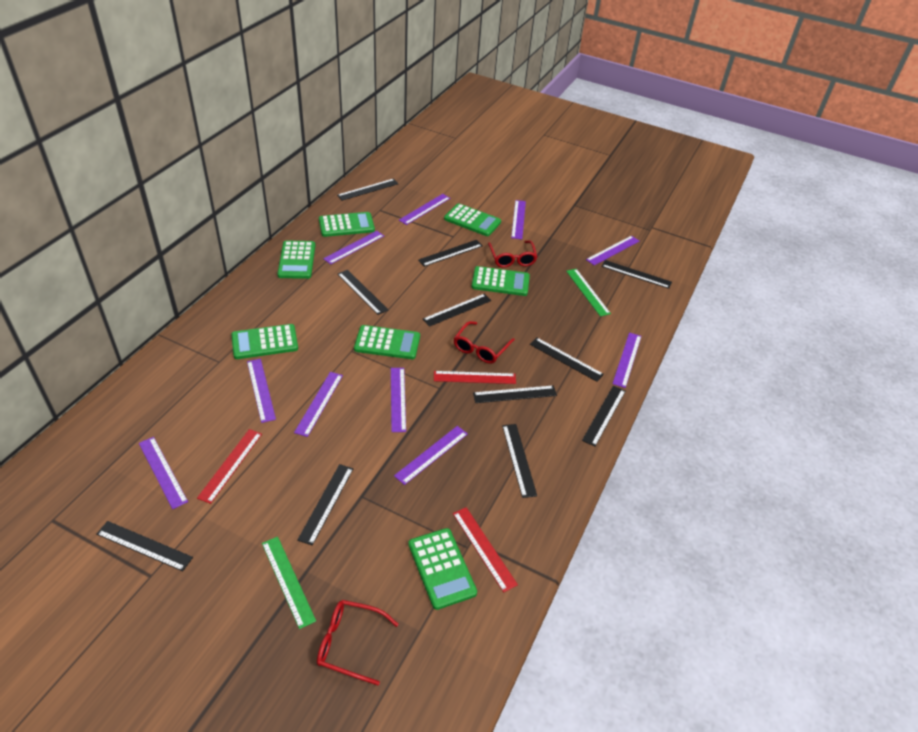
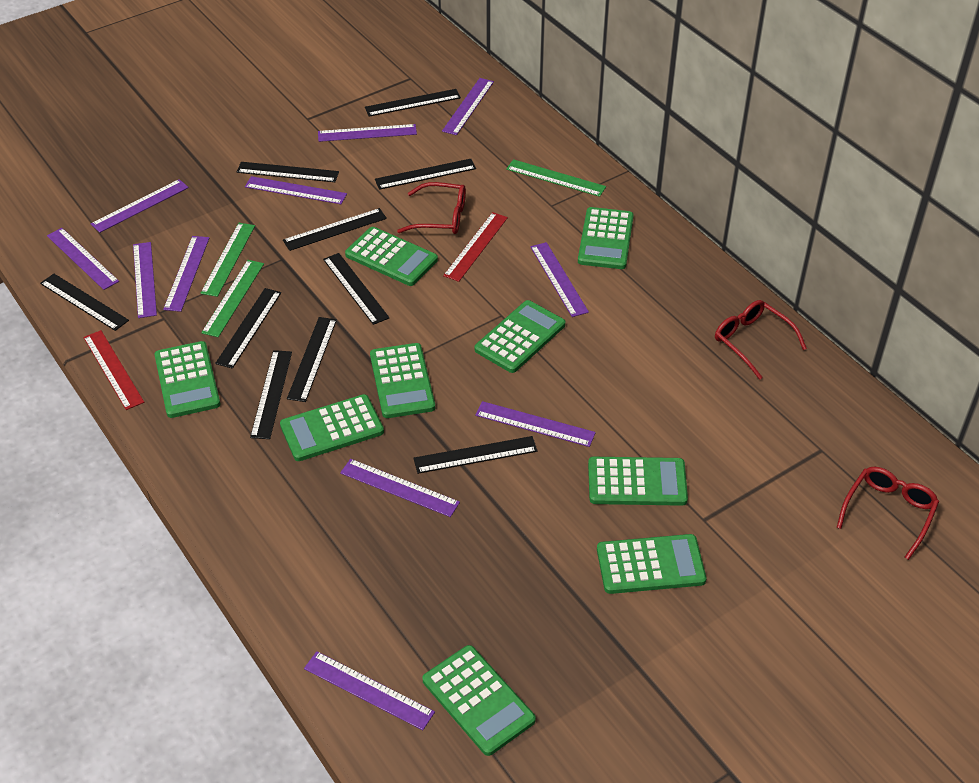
black ruler: [97,521,193,571] [297,464,353,545] [337,179,399,201] [338,270,388,315] [418,240,483,267] [423,294,491,327] [473,385,557,403] [502,424,537,498] [530,338,604,382] [582,386,626,447] [601,260,672,289] = 11 -> [40,274,129,331] [215,288,281,369] [237,162,339,182] [250,350,292,439] [283,208,387,251] [287,317,337,402] [323,253,390,325] [365,89,461,117] [375,159,476,190] [413,436,538,474] = 10
green calculator: [231,324,298,359] [277,240,315,279] [319,212,375,237] [354,325,420,359] [408,528,477,610] [444,203,501,236] [472,266,530,296] = 7 -> [154,341,221,418] [280,394,384,461] [345,227,438,286] [370,343,435,418] [423,645,536,756] [475,300,565,373] [578,207,634,269] [588,457,688,506] [597,534,706,594] = 9
green ruler: [262,537,316,629] [566,269,611,317] = 2 -> [201,223,255,297] [201,260,264,337] [506,159,606,197] = 3
purple ruler: [139,437,188,509] [247,359,276,423] [294,372,343,437] [323,231,384,264] [391,368,406,432] [394,426,468,485] [399,194,450,225] [511,200,526,239] [586,236,639,265] [612,332,641,388] = 10 -> [47,228,119,290] [91,179,189,233] [133,242,157,318] [163,236,209,312] [245,176,347,204] [304,651,435,730] [318,124,417,142] [340,459,460,517] [442,78,494,135] [475,401,596,447] [530,242,589,317] = 11
red ruler: [197,429,262,504] [434,371,516,384] [453,507,518,593] = 3 -> [83,330,144,410] [443,212,508,282] = 2

